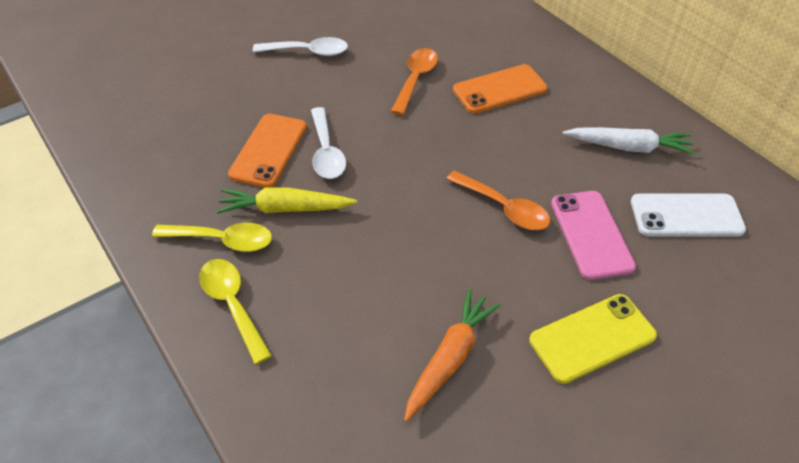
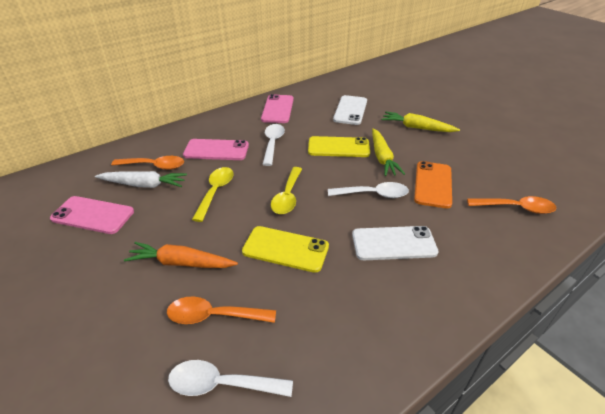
orange phone: [228,114,307,188] [453,64,547,114] = 2 -> [414,161,452,209] = 1
orange spoon: [391,48,438,115] [446,170,550,230] = 2 -> [111,156,184,170] [167,296,276,324] [467,196,556,214] = 3
pink phone: [551,191,636,280] = 1 -> [50,196,134,234] [183,139,249,160] [261,94,294,123] = 3
white phone: [631,194,746,237] = 1 -> [333,95,367,125] [352,226,439,260] = 2
white spoon: [253,37,348,56] [311,107,346,179] = 2 -> [168,360,293,397] [262,124,285,166] [328,182,409,198] = 3
yellow carrot: [216,187,357,214] = 1 -> [372,128,405,176] [382,112,460,132] = 2
yellow phone: [529,294,657,384] = 1 -> [242,226,329,273] [308,136,370,157] = 2

